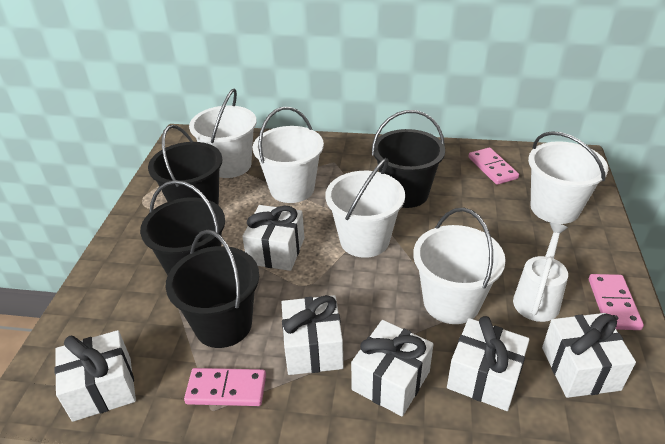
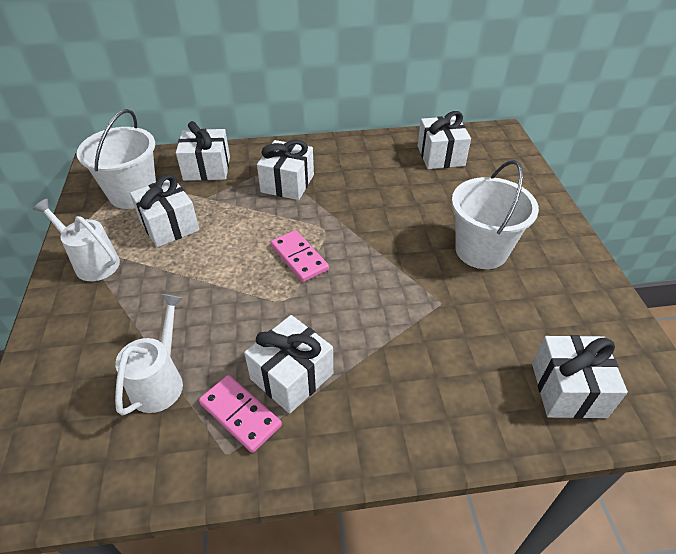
black bucket: [140,180,225,275] [148,125,223,205] [166,230,259,348] [372,110,445,208] = 4 -> none = 0
pink domino: [184,368,266,406] [468,147,519,185] [589,274,644,330] = 3 -> [199,375,282,453] [271,230,329,282] = 2
white bucket: [189,89,257,178] [253,107,324,203] [325,158,405,258] [413,208,506,324] [528,131,608,224] = 5 -> [77,109,156,209] [452,160,539,269] = 2
white watering can: [513,223,568,322] = 1 -> [33,199,120,281] [115,294,183,415] = 2

